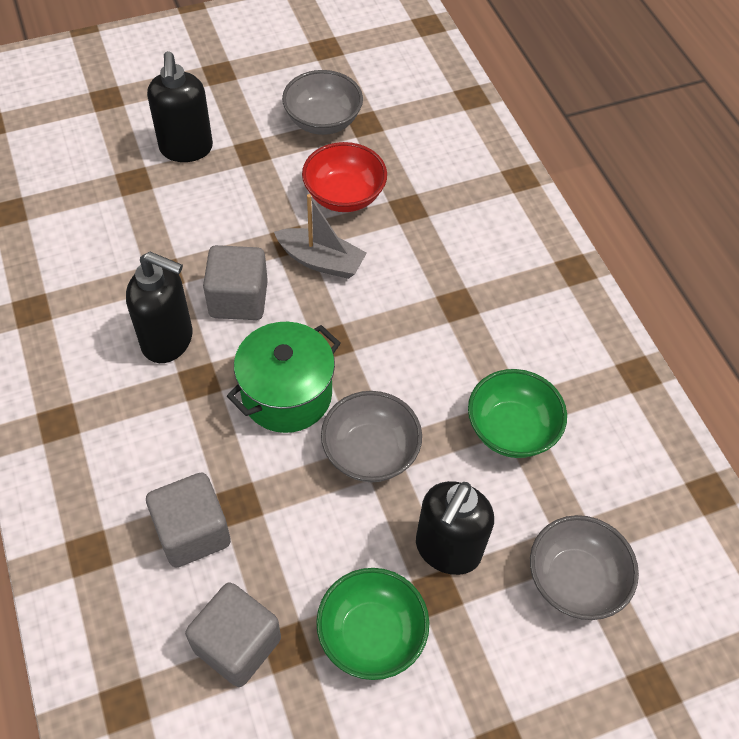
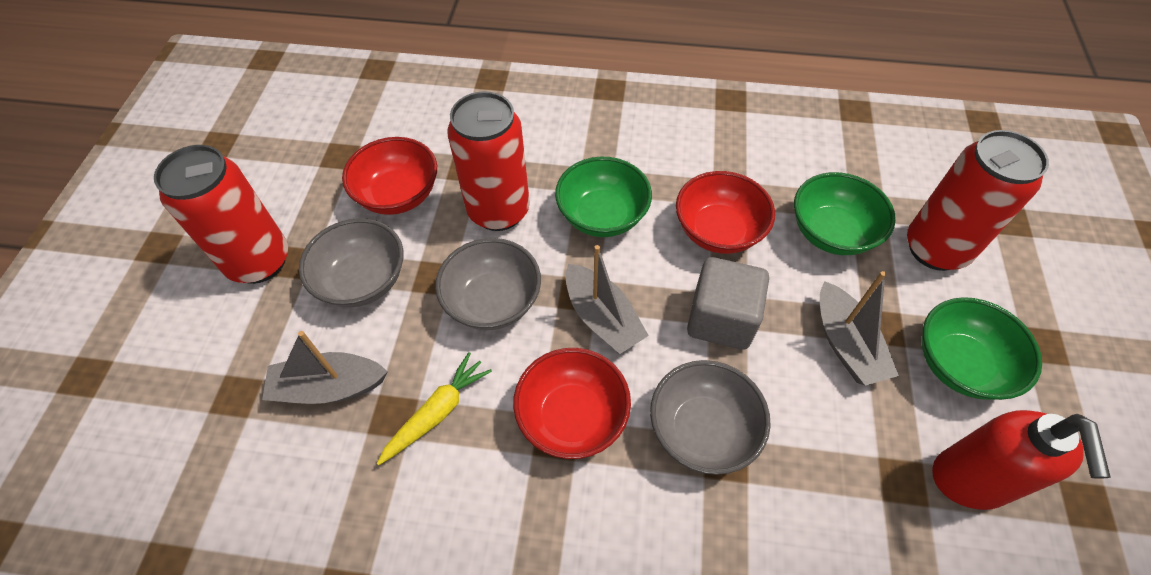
black soap dispenser: [126,252,193,363] [147,51,213,162] [416,481,494,575] = 3 -> none = 0
green bowl: [316,568,429,680] [468,369,567,458] = 2 -> [555,157,652,237] [794,172,896,255] [922,297,1042,400] = 3
green pot: [227,322,340,433] = 1 -> none = 0
grey boat: [274,194,367,279] = 1 -> [262,331,388,404] [565,245,649,354] [820,271,899,386] = 3
grey cube: [146,473,231,567] [185,582,281,687] [203,245,268,320] = 3 -> [687,257,769,350] = 1
red bowl: [302,142,387,212] = 1 -> [342,137,437,215] [513,348,631,459] [676,171,775,254] = 3
red can: none = 0 -> [154,145,288,284] [447,91,530,231] [907,130,1049,271] = 3
red soap dispenser: none = 0 -> [932,410,1111,510] = 1
yellow carrot: none = 0 -> [377,352,492,465] = 1

